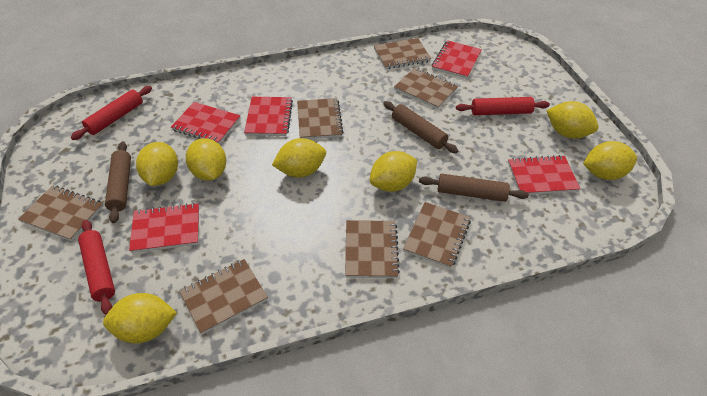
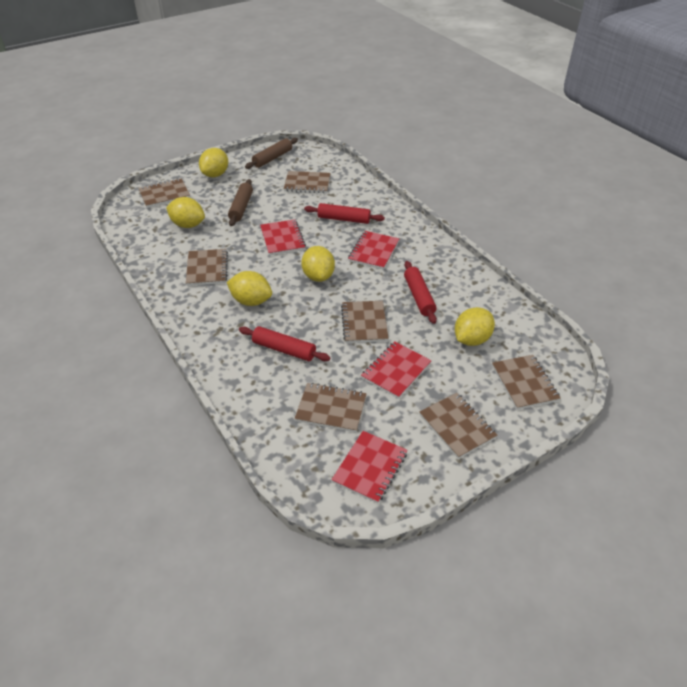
brown rolling pin: [105,141,131,223] [383,101,458,154] [419,174,529,202] = 3 -> [228,179,253,226] [245,138,298,169] = 2
red notebook: [129,203,199,253] [171,102,240,144] [244,97,293,136] [432,40,482,79] [508,155,581,195] = 5 -> [260,219,306,255] [331,431,408,503] [348,231,399,270] [361,341,432,399] = 4
yellow lemon: [103,293,177,344] [136,142,178,186] [186,138,226,181] [272,138,326,178] [370,151,417,192] [546,101,599,139] [583,141,637,180] = 7 -> [166,197,205,228] [199,148,228,177] [227,271,272,306] [301,246,335,282] [455,307,495,346] = 5

